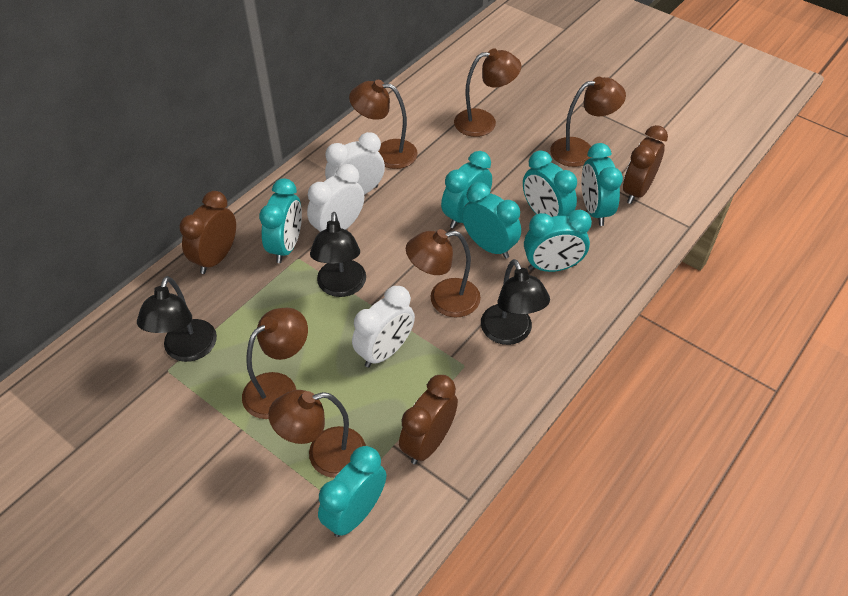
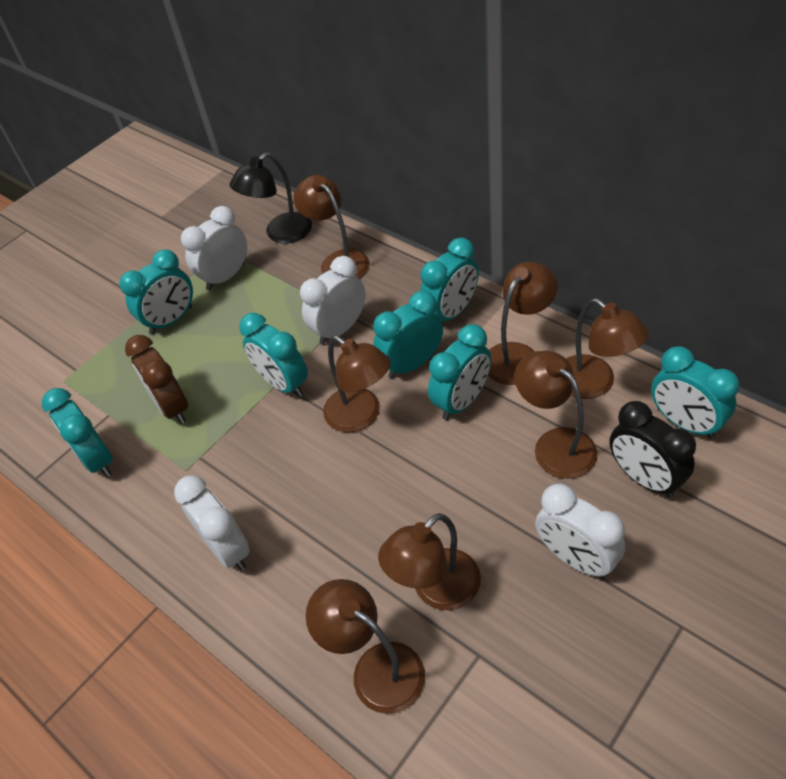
black clock: none = 0 -> [609,401,696,498] = 1
black lamp: [137,276,217,362] [310,212,366,297] [481,259,550,345] = 3 -> [230,152,312,244] = 1
brown clock: [179,191,236,274] [399,375,458,464] [623,125,668,204] = 3 -> [125,335,188,424] = 1
brown lamp: [242,308,308,419] [268,390,366,478] [349,80,418,169] [406,229,481,317] [454,49,521,137] [550,77,626,167] = 6 -> [293,175,369,279] [306,579,425,714] [323,336,391,432] [378,513,481,611] [488,262,558,385] [515,351,597,479] [566,298,649,399] = 7
white clock: [307,164,364,232] [325,132,385,195] [352,286,415,368] = 3 -> [174,475,250,571] [181,206,247,290] [300,256,366,344] [535,483,625,578] = 4

